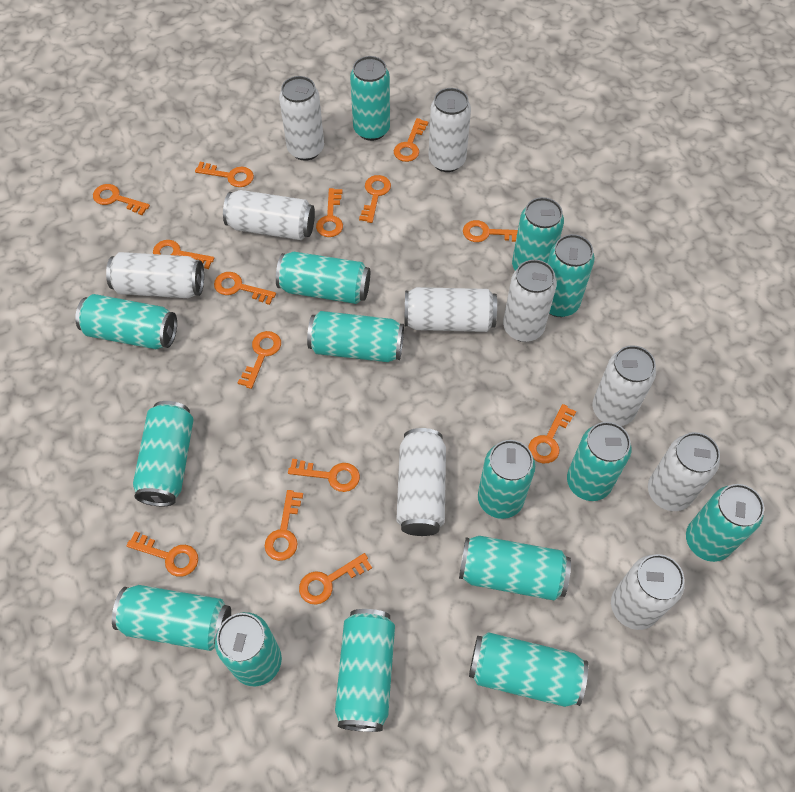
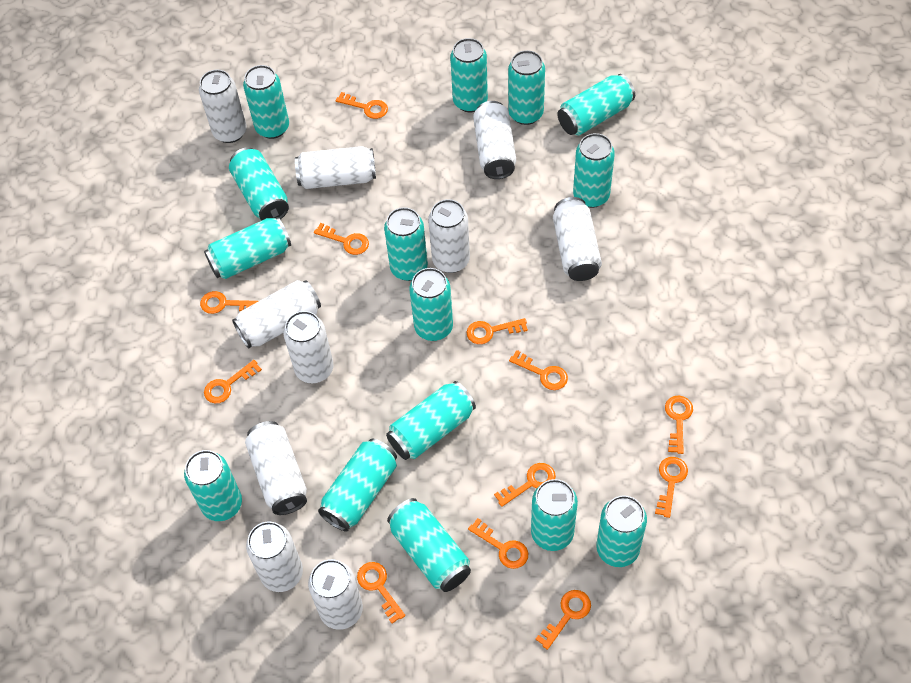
orange key: [93,184,150,215] [126,531,198,577] [153,240,214,269] [195,162,254,187] [214,272,276,305] [238,331,281,389] [265,490,303,561] [288,459,360,492] [299,553,372,605] [316,188,343,237] [359,175,391,223] [394,118,428,162] [463,220,518,242] [528,404,576,463] = 14 -> [200,291,258,314] [204,360,262,403] [314,223,369,255] [336,92,388,119] [357,562,405,624] [467,318,528,344] [468,518,528,569] [494,463,556,507] [509,350,568,390] [535,590,591,650] [655,457,688,518] [665,396,693,454] = 12

